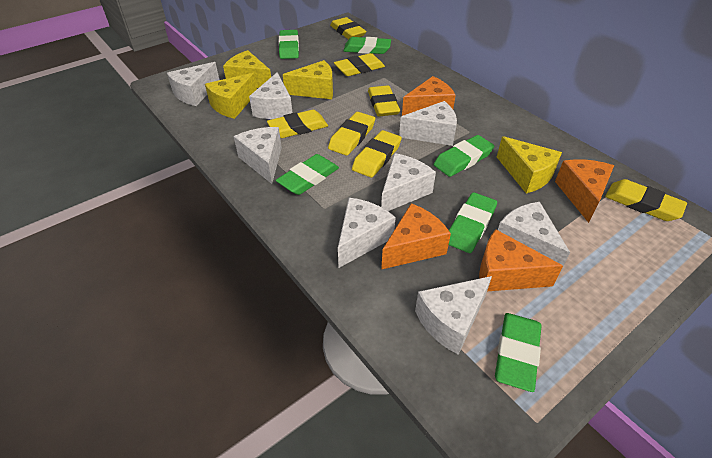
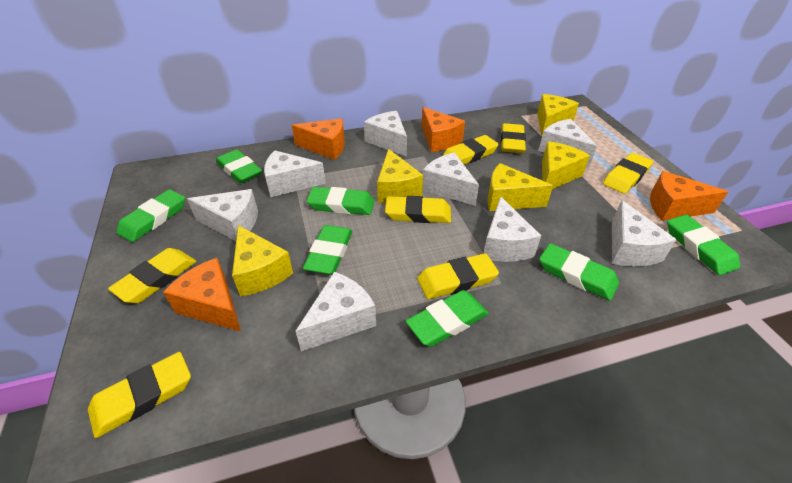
green eraser: [276,154,339,195] [279,30,299,59] [344,37,391,54] [434,135,494,177] [449,192,497,253] [495,313,542,392] = 6 -> [117,189,185,242] [216,149,262,184] [303,225,353,275] [306,187,375,215] [406,290,489,347] [539,243,619,301] [667,215,740,275] = 7
yellow cheese: [205,73,257,119] [223,50,271,88] [283,60,333,99] [497,136,562,194] = 4 -> [232,225,293,297] [377,149,423,203] [487,163,553,211] [538,94,579,137] [542,141,590,189] = 5

